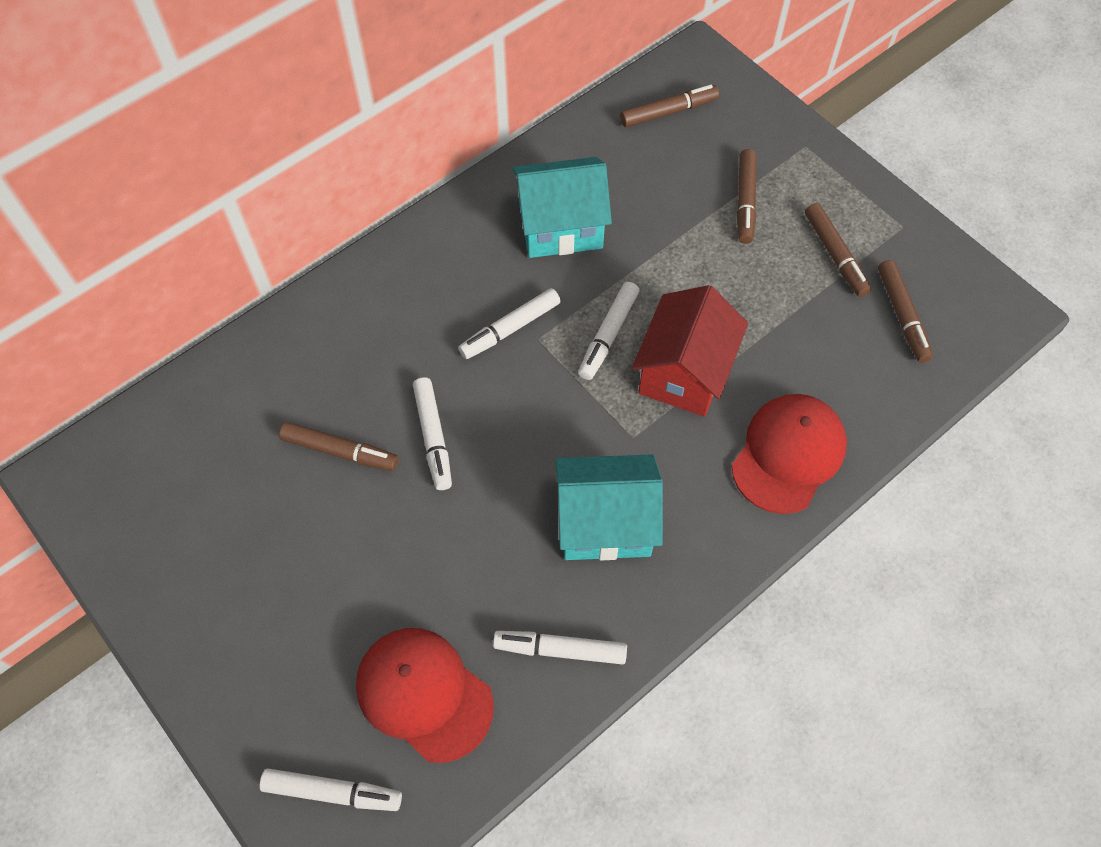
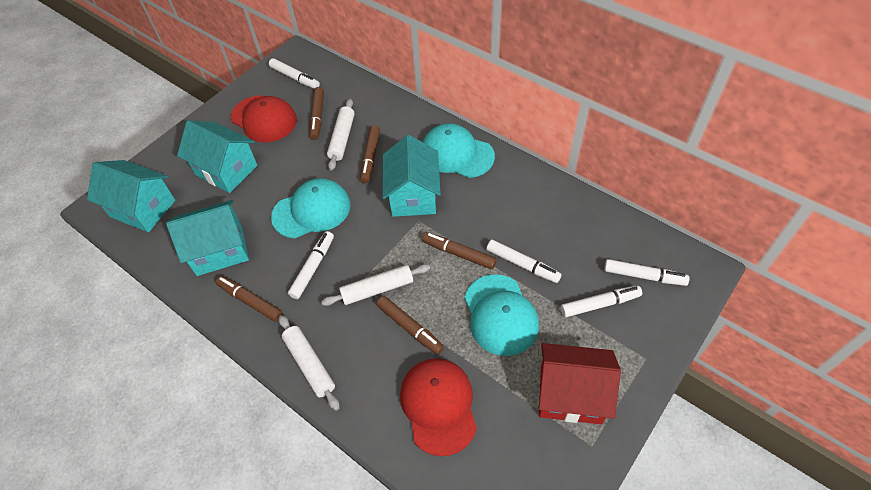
turquoise cap: none = 0 -> [271,178,350,238] [423,123,495,178] [464,274,539,356] = 3
turquoise house: [512,157,612,258] [555,454,663,560] = 2 -> [87,160,175,232] [166,200,249,276] [177,120,258,193] [382,135,441,217] = 4
white rolling pin: none = 0 -> [279,315,340,411] [321,264,430,306] [327,99,355,170] = 3

